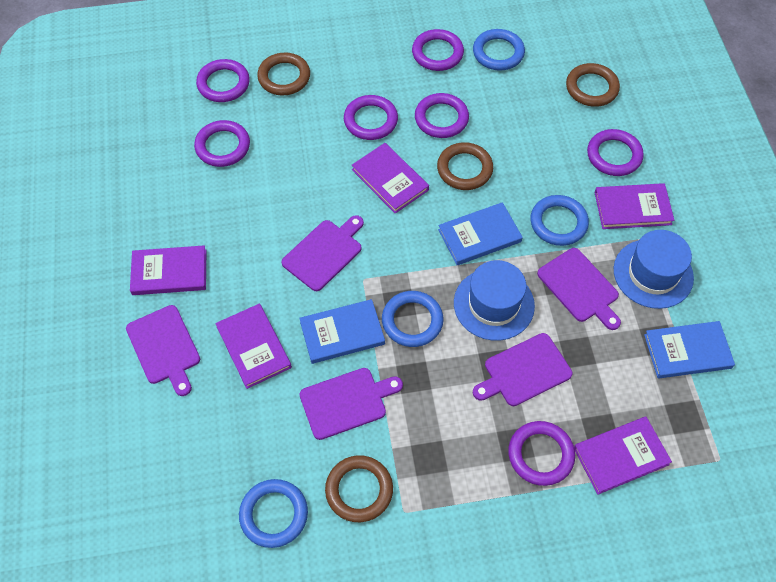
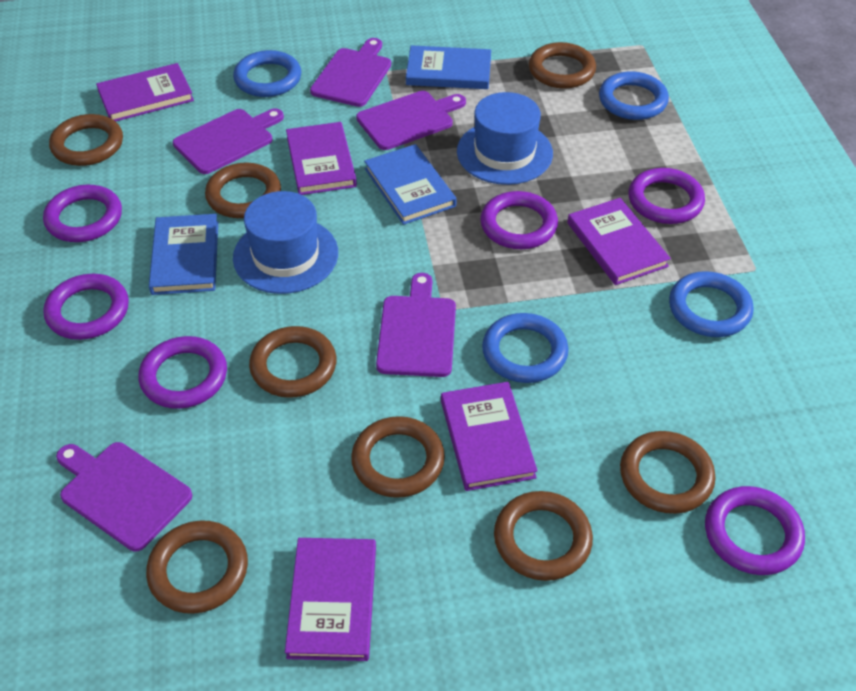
brown ring: [257,53,310,95] [325,455,393,522] [437,142,493,190] [566,63,620,107] = 4 -> [49,114,123,166] [146,520,248,614] [205,163,281,218] [249,326,336,398] [351,416,445,498] [494,491,593,581] [529,42,596,89] [620,431,716,514] = 8
purple ring: [194,120,250,167] [196,59,250,102] [344,95,398,140] [412,29,464,71] [415,93,469,138] [508,421,575,486] [587,129,644,176] = 7 -> [43,185,122,242] [43,274,129,340] [138,336,227,409] [480,191,558,249] [628,168,705,224] [705,486,805,575] = 6

